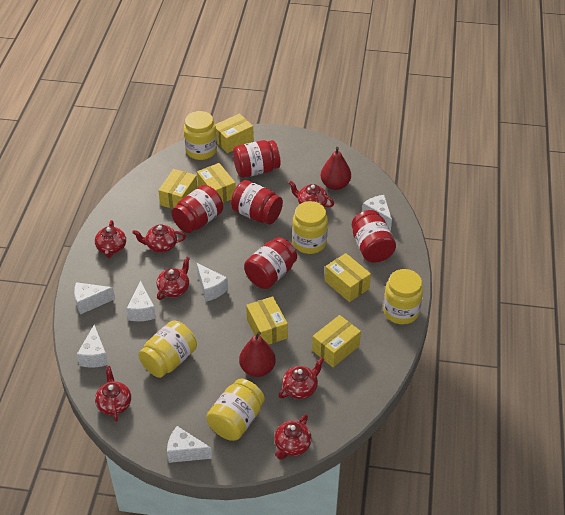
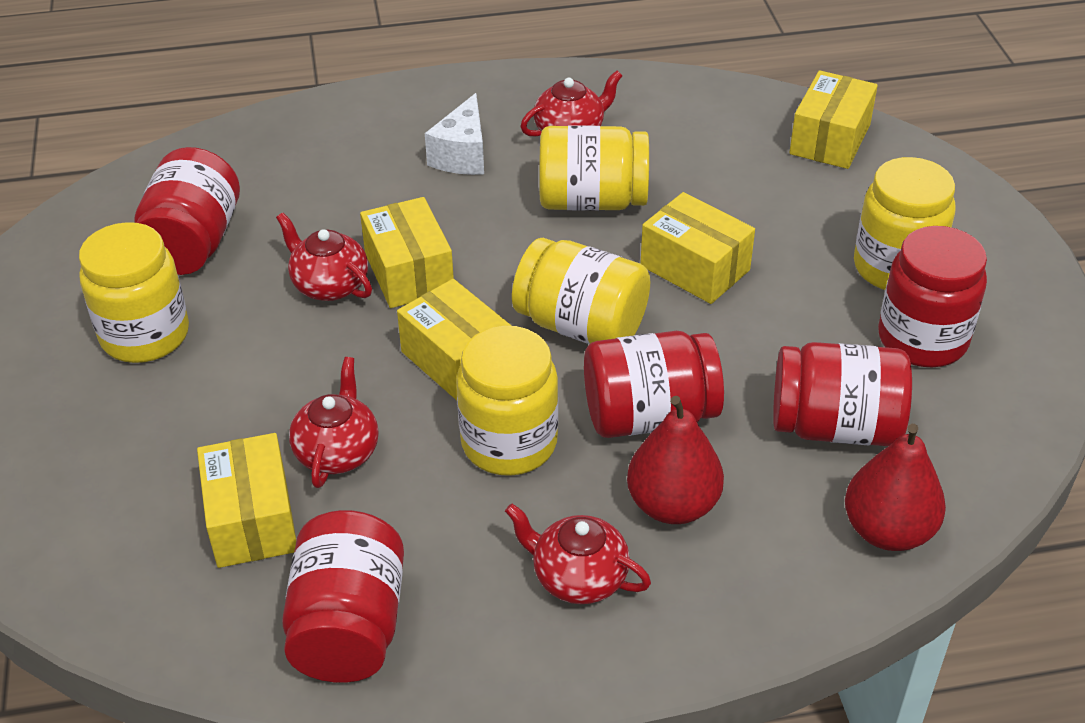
red teapot: [95,220,126,258] [95,366,131,422] [132,224,186,253] [157,257,190,300] [274,414,312,460] [278,357,324,399] [289,181,334,207] = 7 -> [276,213,372,301] [289,357,379,488] [505,504,651,604] [520,71,622,136] = 4
white cheese: [74,282,115,315] [77,325,108,368] [126,280,156,321] [167,426,212,463] [197,263,228,302] [362,195,392,231] = 6 -> [425,93,484,175] = 1
yellow box: [158,169,198,209] [197,163,236,203] [215,113,254,153] [246,296,288,345] [312,315,361,367] [325,253,371,302] = 6 -> [197,433,296,568] [360,197,454,308] [397,279,512,400] [640,192,755,304] [789,70,878,169] = 5

